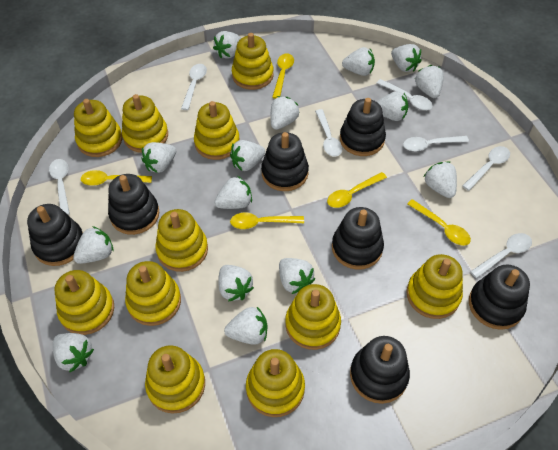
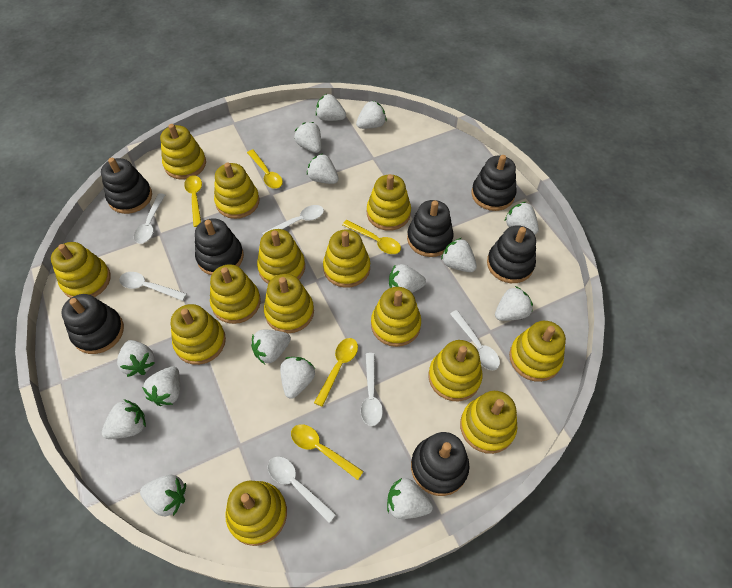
white spoon: [49,159,70,215] [181,64,207,110] [315,109,342,157] [377,79,433,110] [403,136,469,151] [462,146,510,191] [470,233,532,278] = 7 -> [119,272,187,301] [134,193,165,244] [262,205,324,235] [268,456,336,523] [361,353,383,426] [450,310,500,370] = 6
yellow stacking toy: [54,270,114,335] [74,99,122,157] [122,94,168,153] [125,261,181,326] [145,345,205,414] [156,209,208,272] [194,101,240,160] [232,33,274,90] [246,349,305,417] [285,284,341,350] [406,254,463,319] = 11 -> [51,242,111,298] [160,124,206,180] [171,304,226,365] [210,264,261,324] [214,162,259,219] [225,481,287,546] [257,229,305,284] [264,274,314,333] [323,229,370,288] [367,174,411,231] [371,287,421,347] [429,340,482,401] [460,391,517,454] [509,321,566,382] = 14

